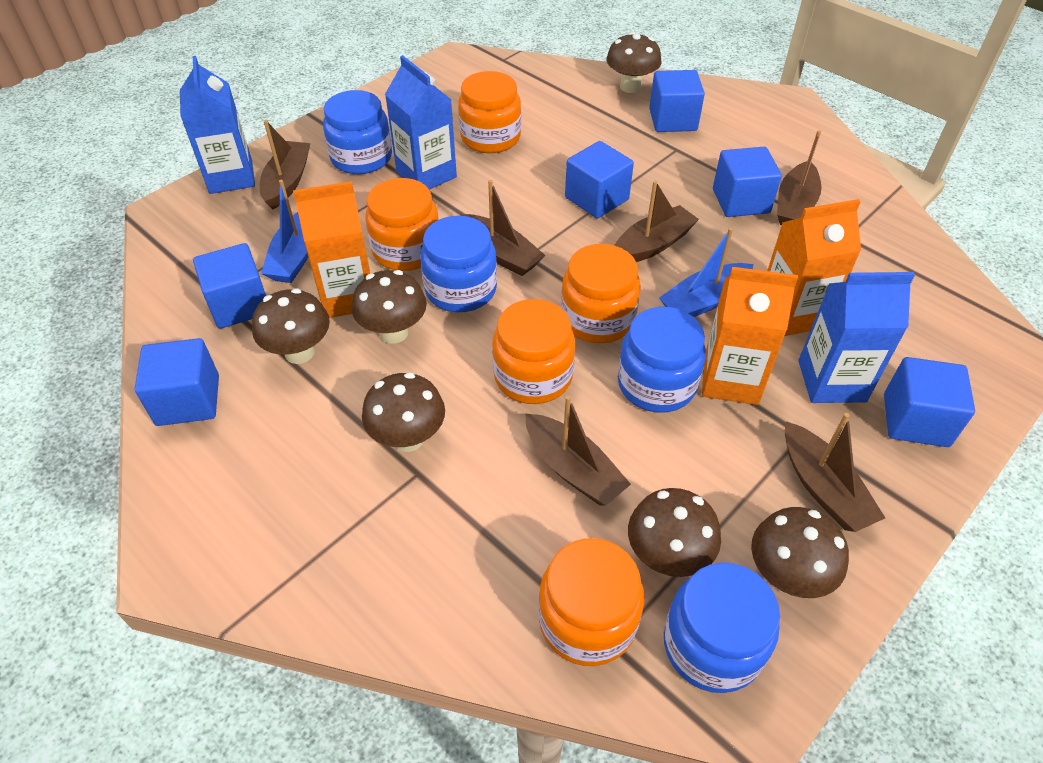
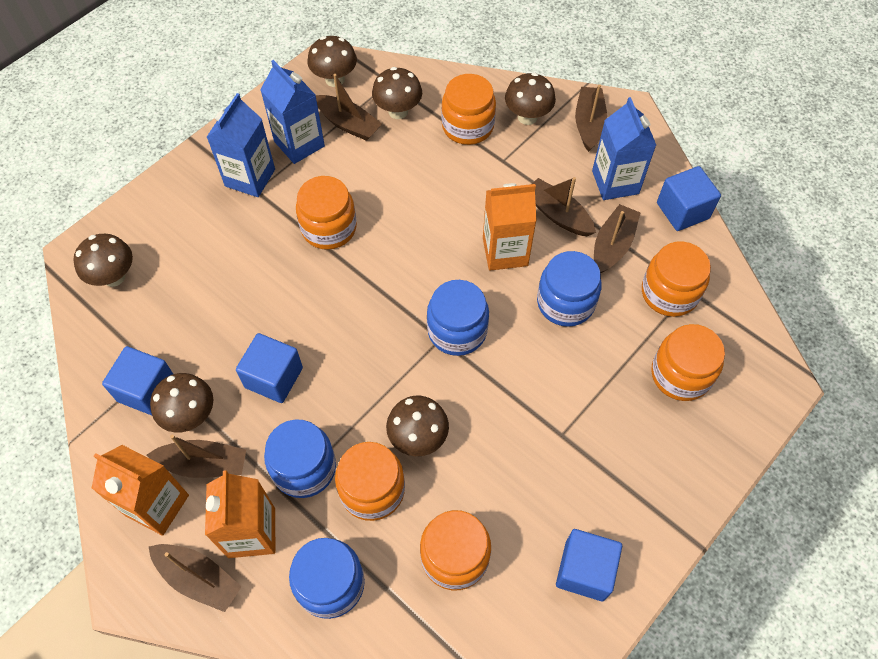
blue boat: [261,180,308,283] [659,228,753,317] = 2 -> none = 0
blue cube: [135,338,219,426] [193,243,266,329] [565,141,634,218] [649,70,705,132] [713,147,782,217] [884,357,975,447] = 6 -> [102,346,173,416] [236,333,303,403] [556,529,622,601] [657,166,721,231] = 4
orange jar: [365,178,439,271] [458,71,521,153] [492,299,575,404] [539,538,644,666] [561,244,640,343] = 5 -> [296,176,357,250] [335,442,405,521] [420,510,491,590] [441,74,496,145] [642,242,711,317] [651,324,725,401] = 6

